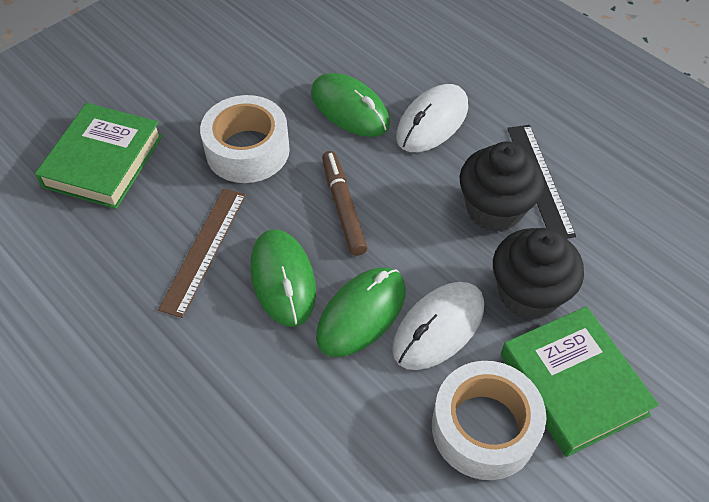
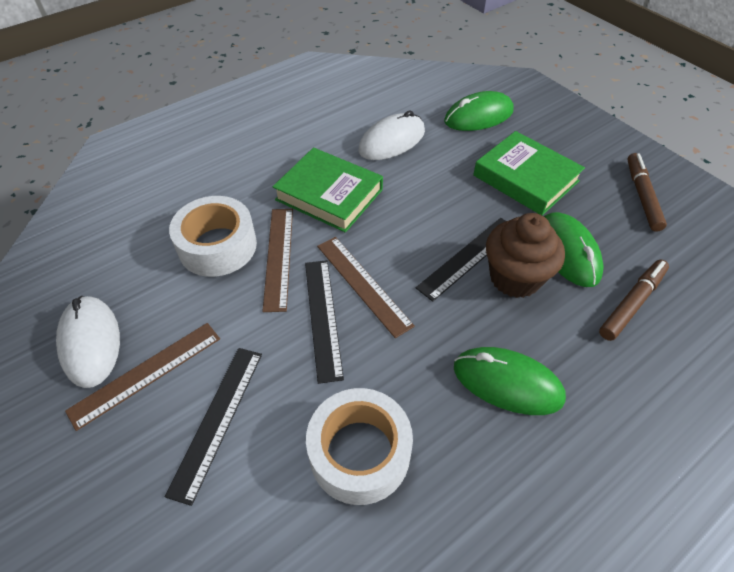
black cupcake: [460,141,544,232] [493,228,584,320] = 2 -> none = 0
black ruler: [507,125,576,239] = 1 -> [164,348,262,506] [305,260,344,384] [416,218,506,302] = 3
brown cupcake: none = 0 -> [486,213,565,298] = 1
brown marker: [322,151,368,256] = 1 -> [599,260,669,341] [627,153,667,232] = 2
brown ruler: [158,188,246,318] = 1 -> [65,323,220,431] [262,209,293,312] [317,237,415,338] = 3

